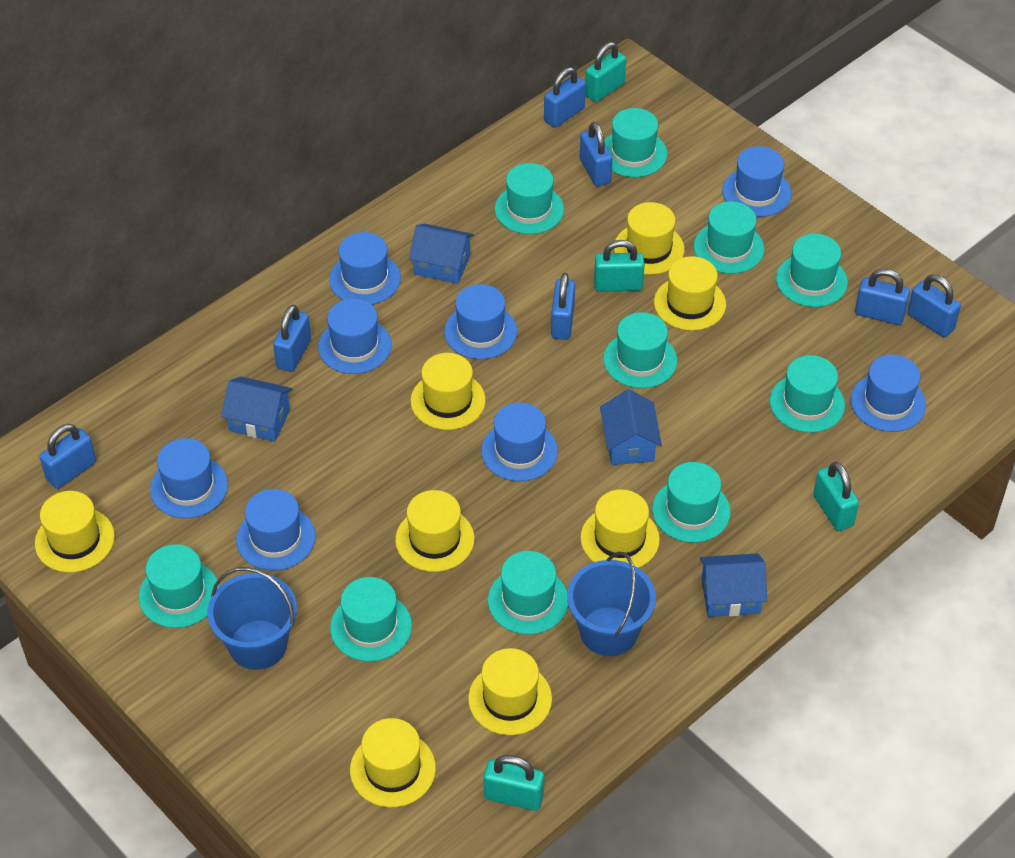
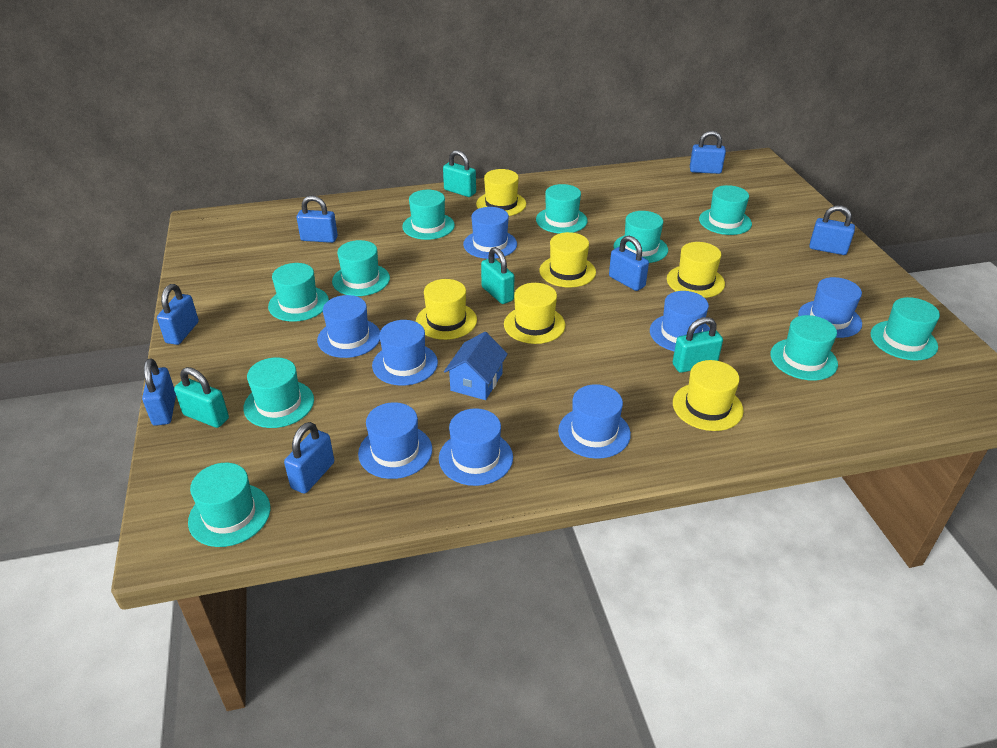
blue bucket: [207,567,297,670] [567,552,656,656] = 2 -> none = 0
blue house: [221,377,292,442] [409,224,474,284] [600,389,662,465] [700,553,767,617] = 4 -> [444,332,508,400] = 1
yellow hat: [35,491,115,573] [350,718,436,808] [395,490,475,572] [411,353,486,430] [468,648,552,735] [580,489,660,568] [614,202,684,275] [654,256,726,331] = 8 -> [416,279,477,340] [476,169,526,216] [504,283,565,344] [540,232,596,288] [667,242,725,298] [673,360,744,431] = 6

